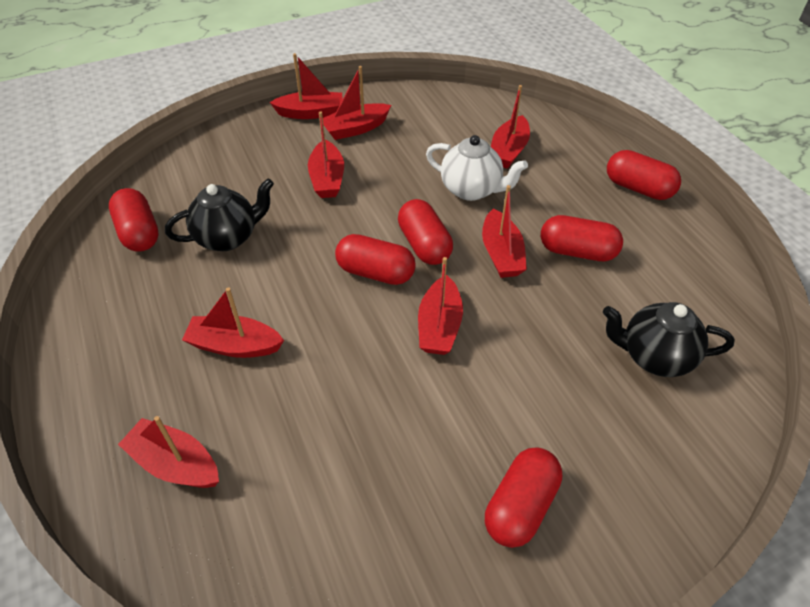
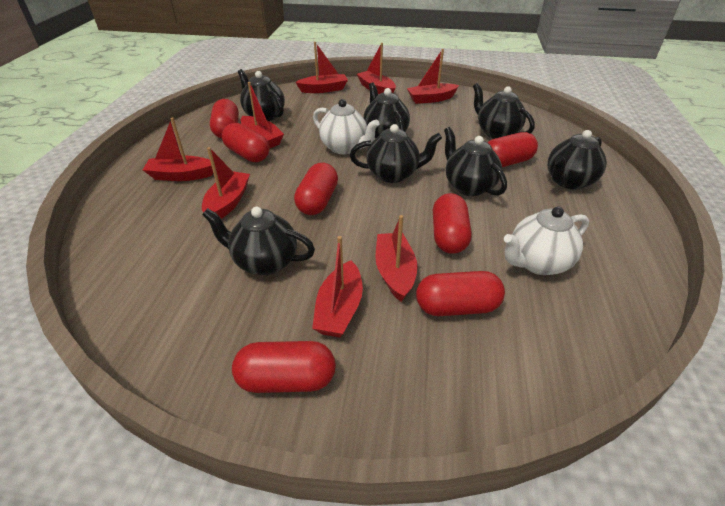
black teapot: [165,179,274,251] [603,302,735,377] = 2 -> [202,207,315,275] [238,69,285,121] [350,124,442,183] [363,83,410,139] [444,127,507,196] [473,83,535,139] [548,130,607,190] = 7
red capsule: [109,188,159,252] [335,234,416,285] [398,199,453,265] [485,448,562,548] [541,215,623,261] [607,150,681,200] = 6 -> [210,99,239,138] [222,123,270,162] [232,341,336,393] [294,163,338,215] [416,271,505,316] [433,193,471,254] [487,132,538,167] = 7
white teapot: [426,135,528,201] = 1 -> [313,99,380,154] [504,206,589,275] = 2

